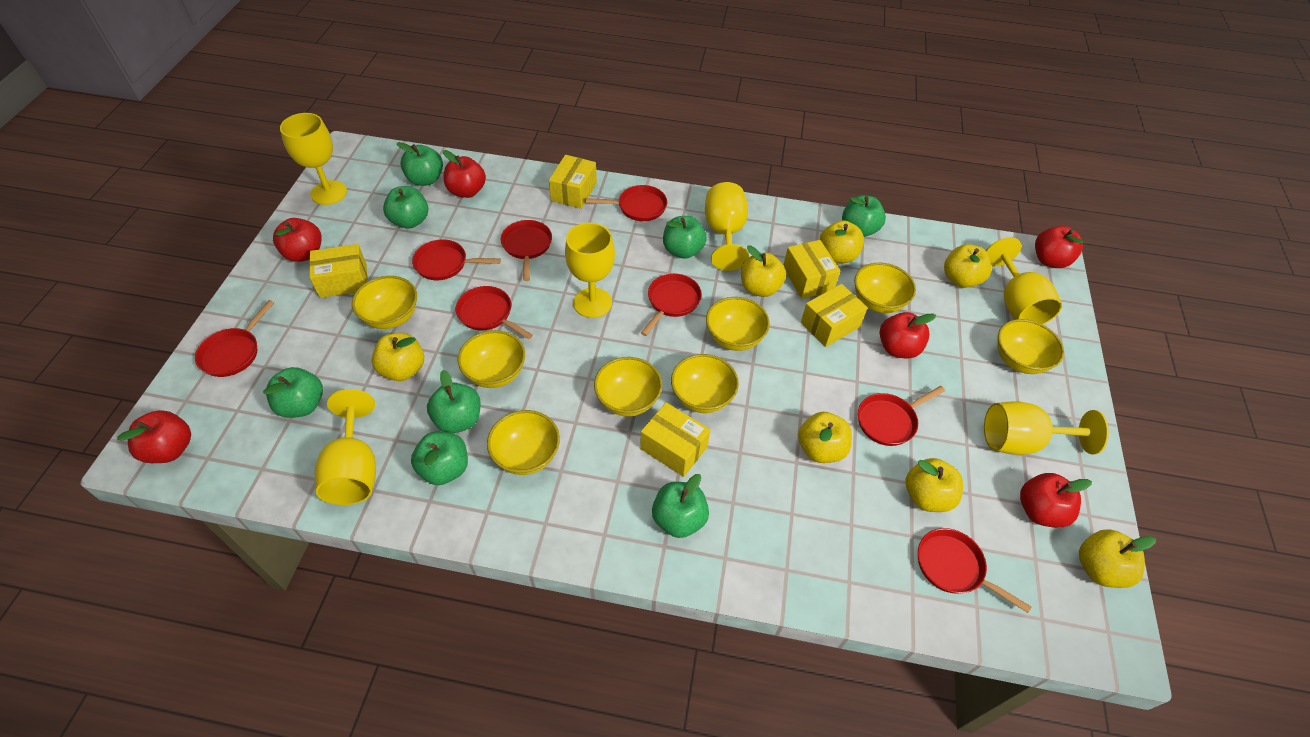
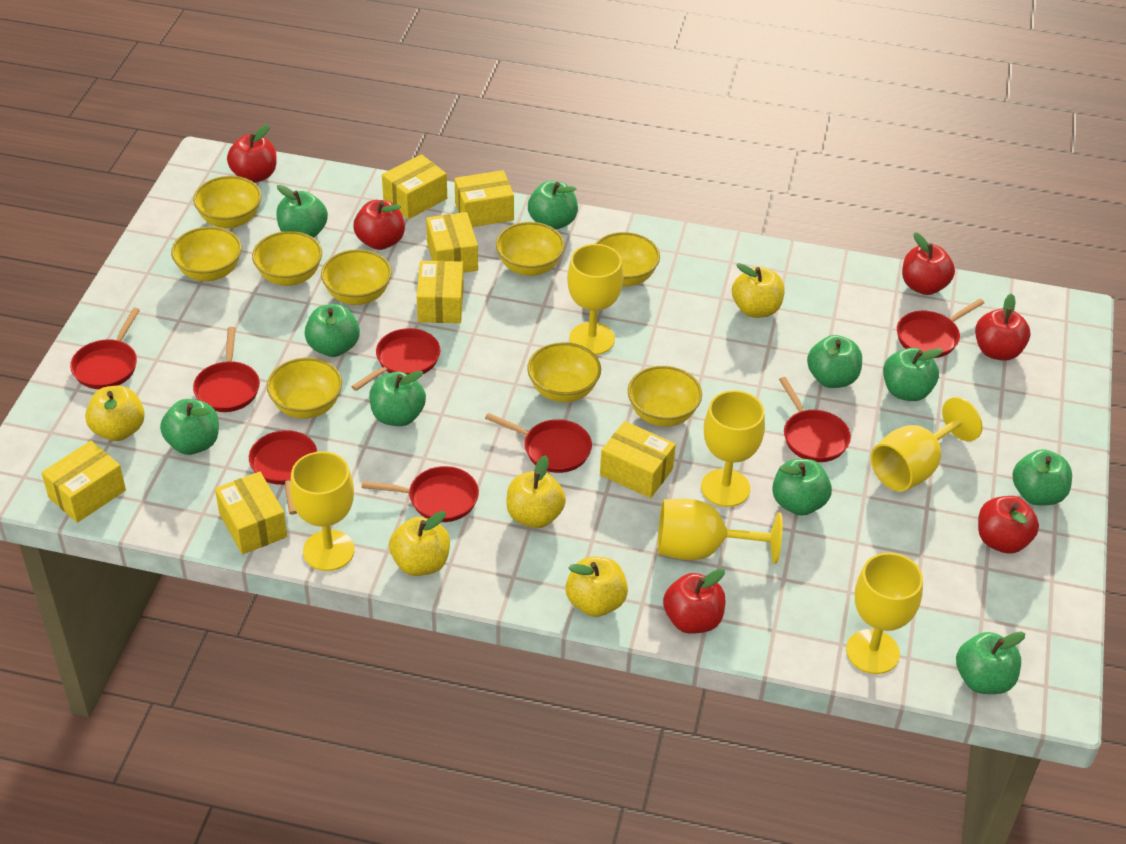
green apple: [263,367,323,418] [383,186,428,229] [397,142,443,186] [411,432,468,485] [427,370,481,433] [652,474,709,538] [663,216,707,259] [842,195,886,237] = 8 -> [160,399,219,455] [276,185,328,238] [304,304,360,357] [369,371,426,426] [528,181,578,230] [772,459,832,516] [807,335,862,388] [883,348,943,401] [956,631,1025,694] [1012,449,1072,506] = 10
yellow apple: [371,333,424,381] [741,245,786,297] [798,412,852,463] [820,220,864,263] [905,458,963,512] [944,244,992,288] [1079,529,1156,588] = 7 -> [85,386,145,441] [389,511,450,576] [506,455,566,528] [566,557,628,617] [732,263,785,318] = 5
yellow bowl: [352,276,417,329] [458,330,525,388] [487,410,560,475] [594,357,662,416] [671,354,739,413] [706,297,770,351] [854,262,916,313] [997,319,1064,374] = 8 -> [171,227,242,281] [193,176,262,229] [252,231,322,286] [267,358,342,419] [321,249,392,305] [496,222,565,276] [527,342,601,402] [595,232,660,286] [628,366,702,427] = 9
yellow box: [309,244,367,298] [549,155,597,209] [640,402,710,477] [783,240,840,299] [801,284,868,347] = 5 -> [41,441,126,523] [215,472,287,555] [382,154,447,219] [417,261,464,323] [426,212,478,273] [455,170,514,227] [600,421,676,498] = 7

